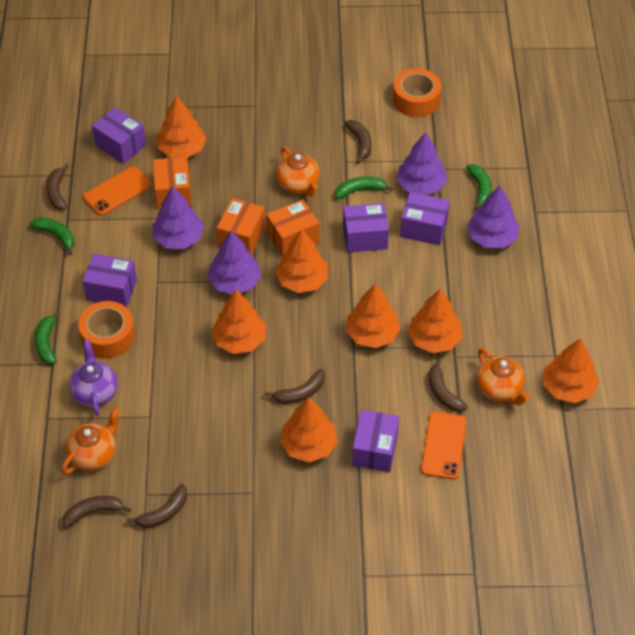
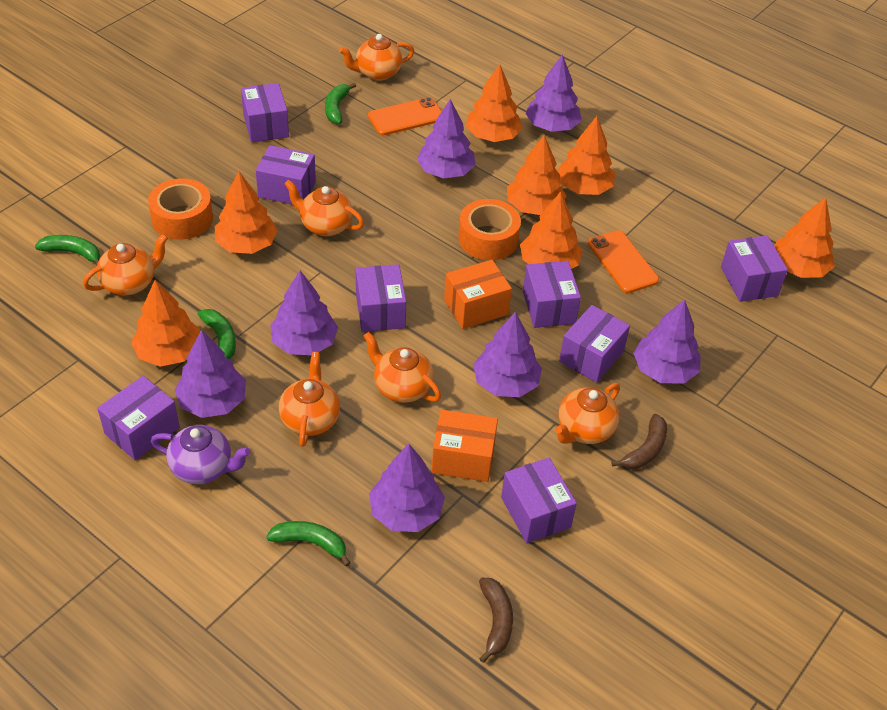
brown banana: [46,164,69,210] [63,496,131,528] [127,484,187,528] [265,369,325,404] [344,120,372,164] [429,359,468,412] = 6 -> [479,578,513,663] [611,414,667,469] = 2
orange box: [153,157,192,209] [217,198,265,254] [266,199,319,257] = 3 -> [432,410,498,482] [444,260,512,329] = 2
orange teapot: [61,407,120,474] [276,146,320,196] [477,348,530,406] = 3 -> [83,234,168,295] [279,352,340,447] [284,179,364,236] [339,34,414,81] [364,332,441,403] [556,383,620,444] = 6
purple box: [82,254,137,308] [92,107,146,164] [343,203,389,252] [352,410,399,472] [400,192,450,245] = 5 -> [97,376,180,460] [241,83,289,142] [256,145,316,205] [356,264,406,332] [501,457,577,543] [523,261,581,328] [559,305,630,383] [721,235,788,302] = 8
purple tree: [152,186,204,249] [208,231,261,294] [396,132,448,195] [467,185,520,248] = 4 -> [175,330,246,418] [270,271,338,355] [369,444,445,532] [417,99,475,179] [473,312,542,397] [525,54,582,132] [633,299,701,384] = 7

